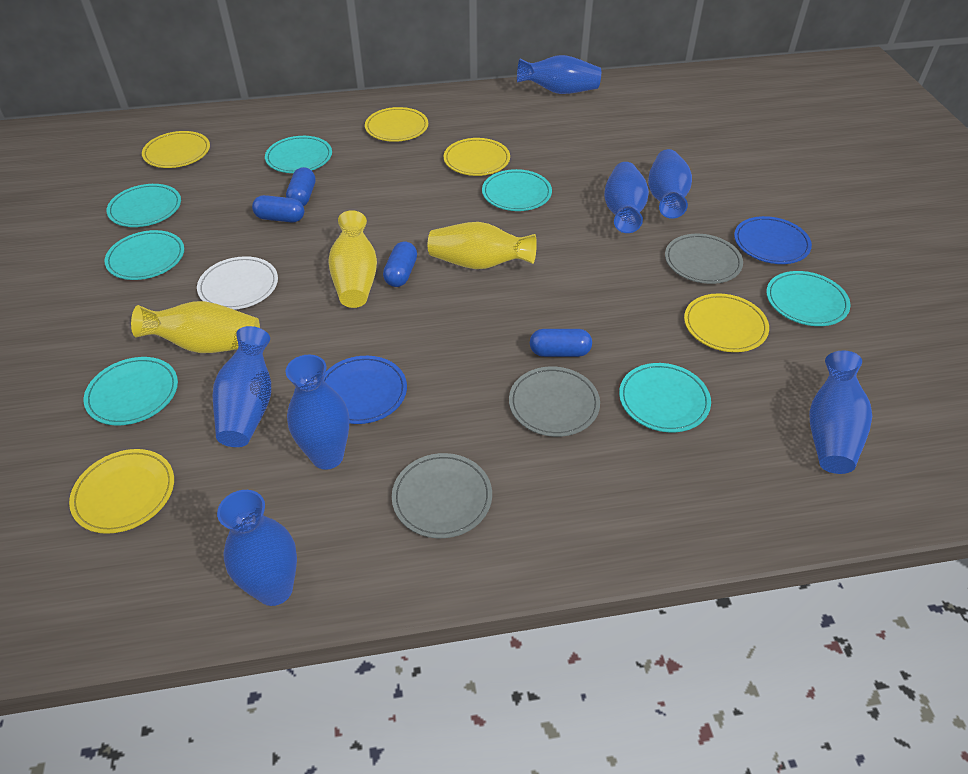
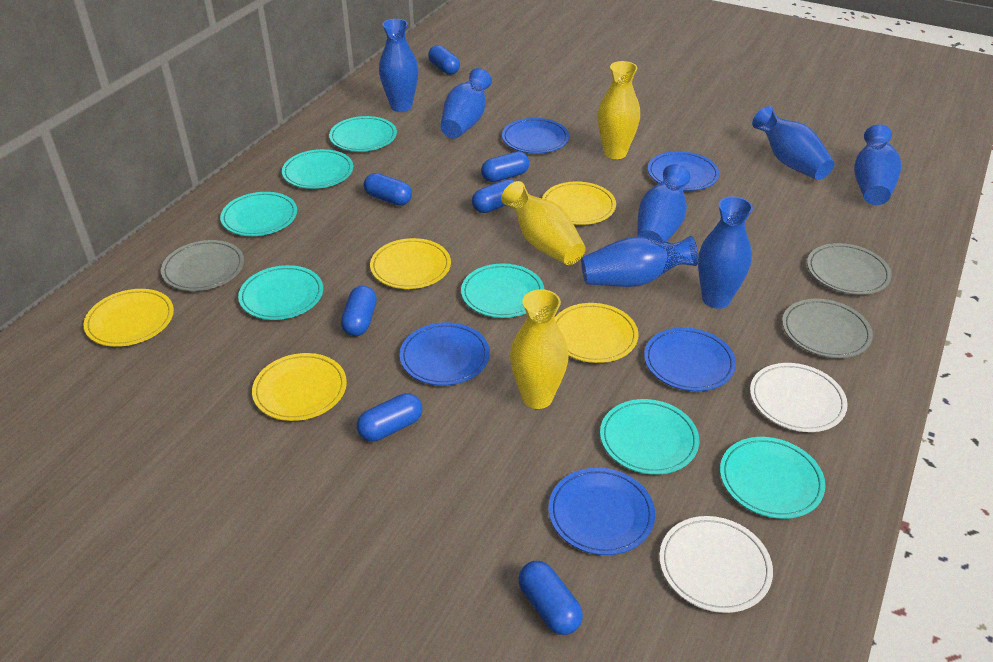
blue capsule: [252,195,304,223] [286,167,315,206] [383,242,417,287] [530,329,592,357] = 4 -> [341,286,377,336] [357,393,422,441] [364,173,412,206] [428,45,460,75] [472,179,515,213] [481,152,529,182] [518,561,583,635] = 7
blue plate: [324,356,407,424] [734,216,812,264] = 2 -> [400,322,490,386] [502,118,569,154] [549,468,655,555] [644,327,736,391] [648,151,720,191] = 5
white plate: [197,256,278,310] = 1 -> [659,516,773,613] [750,363,848,432] = 2

